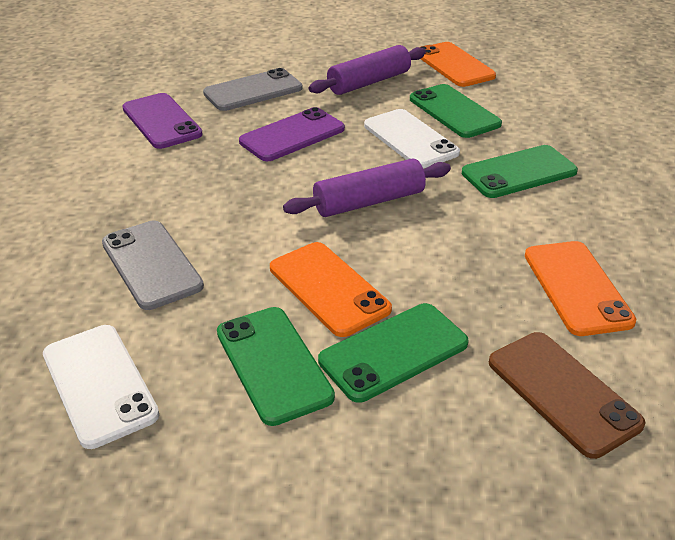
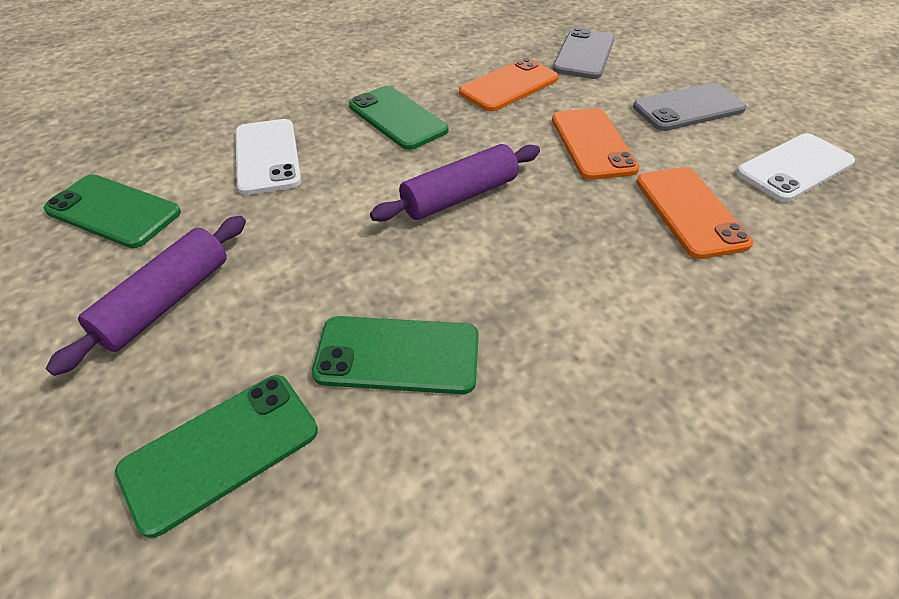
brown phone: [489,332,645,459] = 1 -> none = 0
purple phone: [122,93,203,149] [239,107,345,161] = 2 -> none = 0

